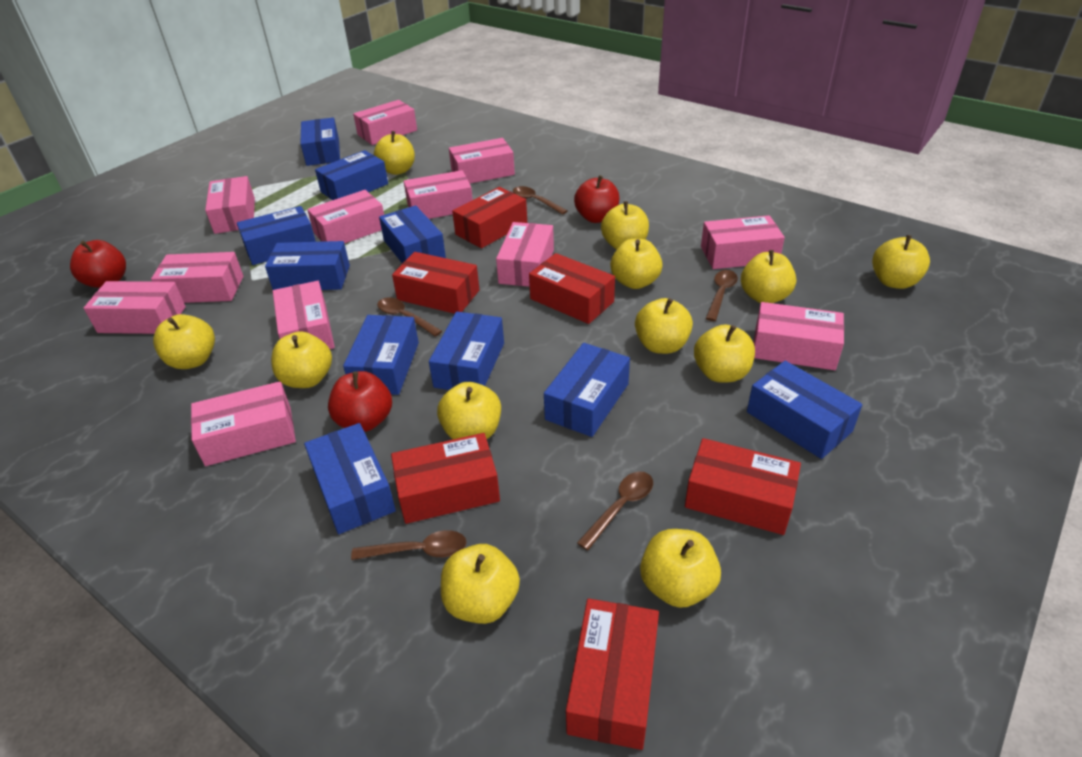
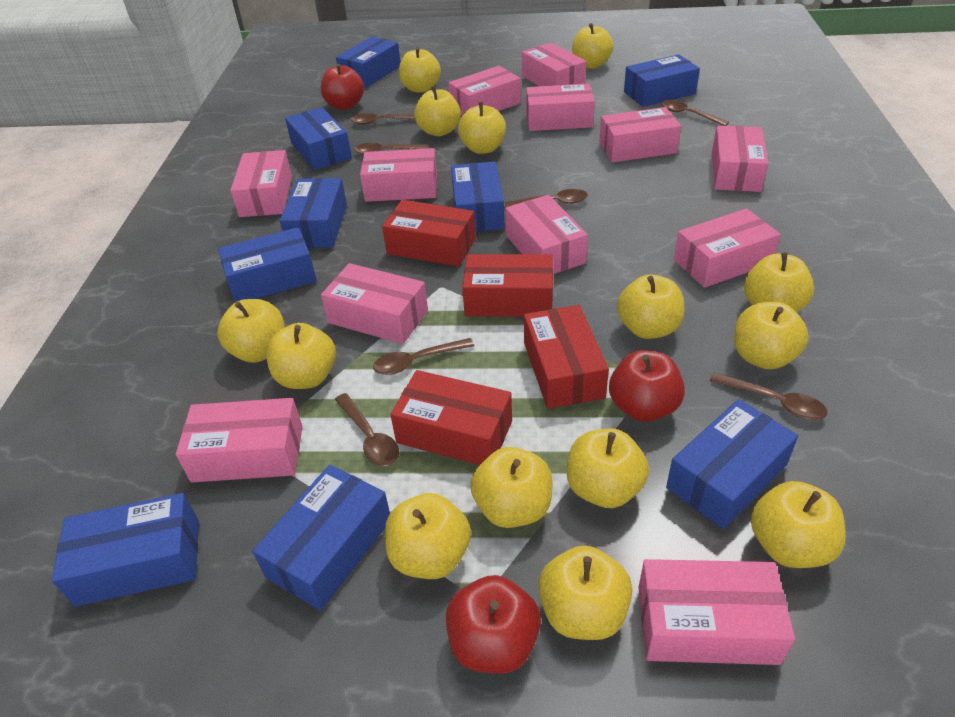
blue box: [237,206,316,265] [265,241,350,290] [300,118,340,166] [304,423,396,534] [315,150,388,200] [343,315,419,395] [379,206,446,263] [429,312,504,390] [544,343,630,437] [747,361,862,459] = 10 -> [52,493,199,607] [218,227,317,302] [252,465,390,611] [280,178,347,248] [285,107,352,170] [336,37,400,88] [451,161,505,232] [624,54,700,107] [666,399,798,529] = 9
brown spoon: [351,530,466,560] [377,298,442,337] [513,186,567,215] [577,472,653,551] [705,270,738,321] = 5 -> [335,393,399,466] [351,113,415,125] [354,143,429,155] [373,338,474,375] [504,189,588,208] [661,100,729,126] [710,372,827,420] = 7
red box: [391,433,500,524] [392,252,479,314] [452,187,527,248] [529,253,615,324] [566,599,659,750] [685,438,801,535] = 6 -> [382,200,476,267] [390,370,512,465] [462,254,553,317] [524,305,609,409] = 4
yellow apple: [153,314,215,369] [271,331,332,388] [374,131,415,175] [437,382,501,439] [441,544,520,624] [601,201,649,250] [610,239,663,289] [635,298,693,354] [640,529,721,608] [694,324,755,383] [741,250,796,303] [872,235,930,289] = 12 -> [217,299,285,363] [266,323,336,389] [385,493,471,579] [399,47,441,93] [414,86,461,136] [458,102,506,154] [470,447,553,528] [538,546,632,640] [567,429,649,508] [572,23,614,69] [617,274,684,339] [734,302,809,369] [744,252,814,312] [751,481,846,568] = 14

